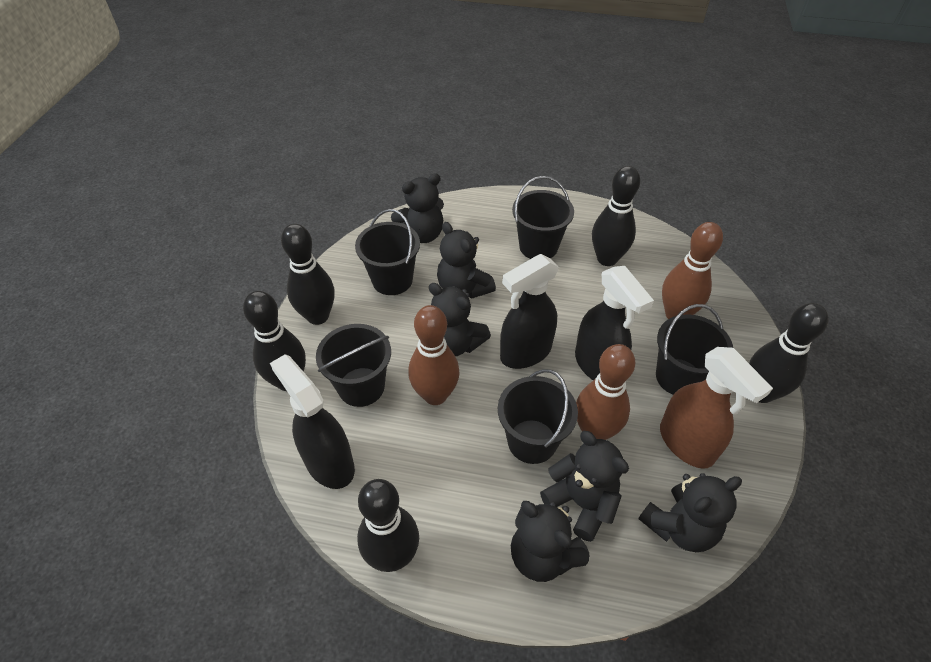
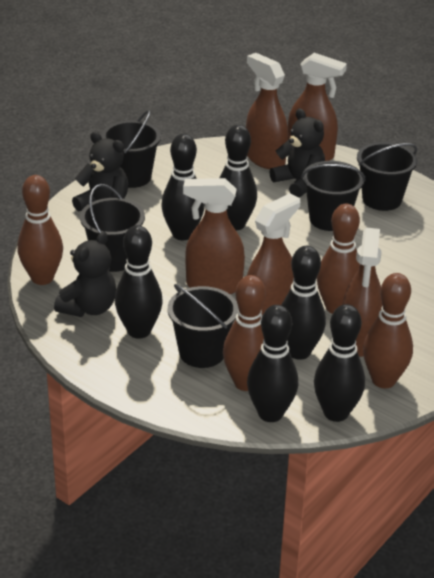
black bowling pin: [243,291,306,391] [281,224,335,325] [357,479,419,572] [592,166,640,266] [749,303,829,403] = 5 -> [115,225,163,339] [161,134,205,240] [220,125,257,231] [247,305,298,422] [282,246,326,360] [314,304,365,422] = 6
black spray bottle: [270,354,355,489] [500,254,559,369] [575,266,654,380] = 3 -> none = 0
black teddy bear: [391,173,444,243] [429,283,491,356] [437,222,496,299] [511,501,590,582] [540,431,629,542] [638,473,742,552] = 6 -> [54,232,116,317] [72,132,128,212] [270,108,325,197] = 3
brown bowling pin: [408,305,460,405] [576,344,635,440] [662,222,723,319] = 3 -> [17,175,63,285] [223,275,266,391] [317,204,360,314] [363,273,413,388] = 4
brown spray bottle: [660,347,773,469] = 1 -> [183,178,245,294] [246,53,288,169] [247,193,300,315] [288,53,347,161] [343,228,382,357] = 5

